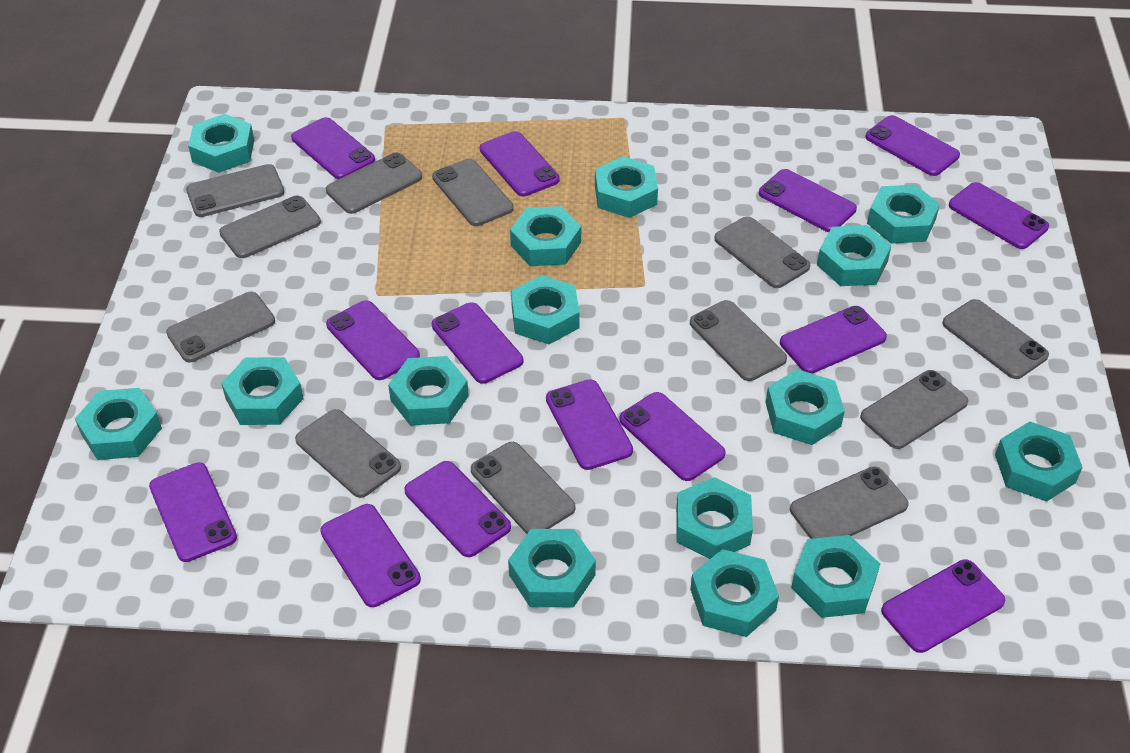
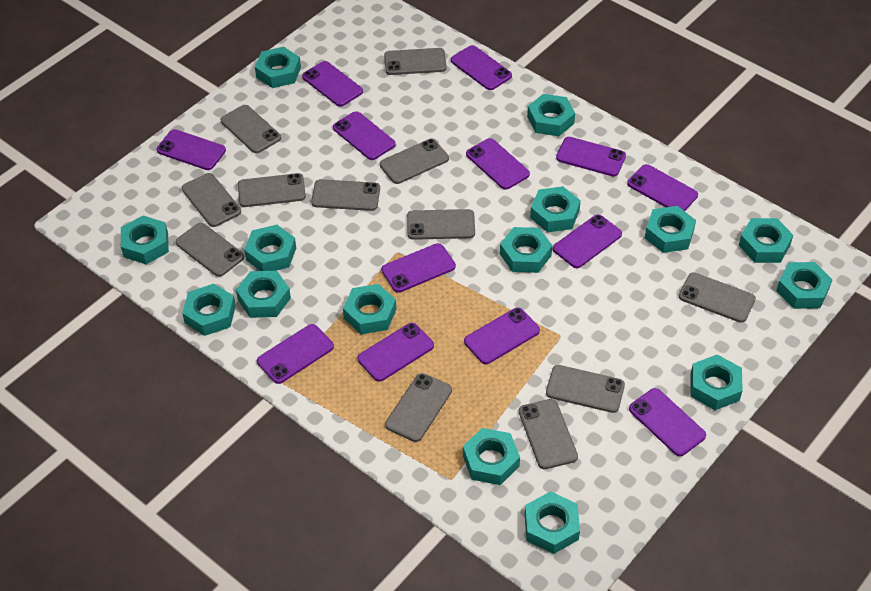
purple phone: [149,462,237,562] [291,117,375,179] [320,504,421,607] [326,300,420,380] [405,461,511,557] [432,302,523,384] [480,131,560,197] [546,379,633,470] [619,392,726,481] [759,169,857,232] [780,306,887,373] [865,115,960,176] [881,559,1005,653] [949,182,1049,249] = 14 -> [156,129,226,170] [257,324,334,384] [302,61,363,107] [333,111,396,160] [358,323,434,382] [381,243,456,293] [451,45,512,90] [464,307,540,364] [466,138,530,190] [553,215,622,268] [556,137,626,176] [627,164,698,211] [629,388,706,456] = 13

